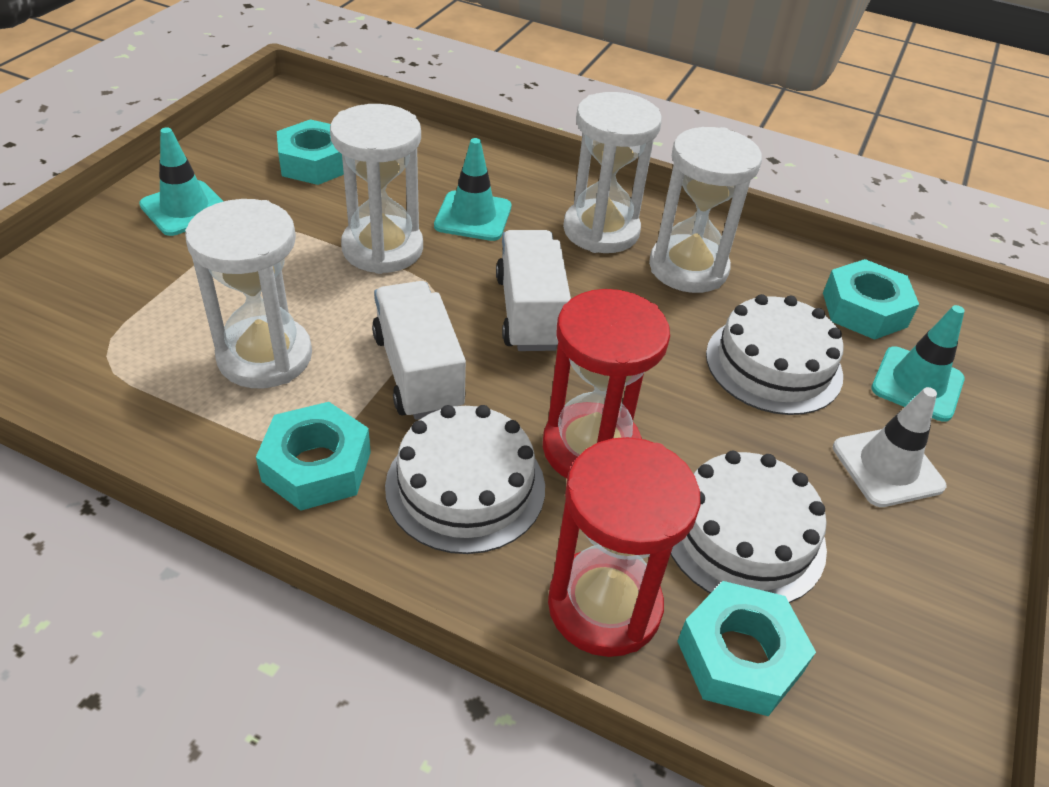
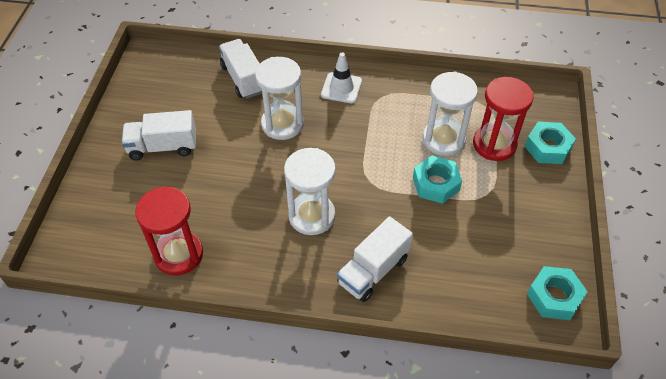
turquoise nut: [256,402,371,511] [277,119,344,185] [677,581,816,716] [823,259,919,340] = 4 -> [413,155,462,204] [524,122,576,164] [527,266,588,320] = 3
turquoise traffic cone: [139,127,224,236] [434,138,511,241] [871,305,965,422] = 3 -> none = 0
white cake: [385,405,545,554] [671,451,827,603] [706,294,844,415] = 3 -> none = 0
white hourglass: [185,199,312,388] [330,104,423,274] [563,92,662,253] [649,127,762,293] = 4 -> [255,57,304,140] [284,148,336,235] [422,72,478,156] = 3
white truck: [372,281,466,420] [496,230,571,351] = 2 -> [122,110,196,160] [219,39,262,99] [337,216,413,302] = 3

